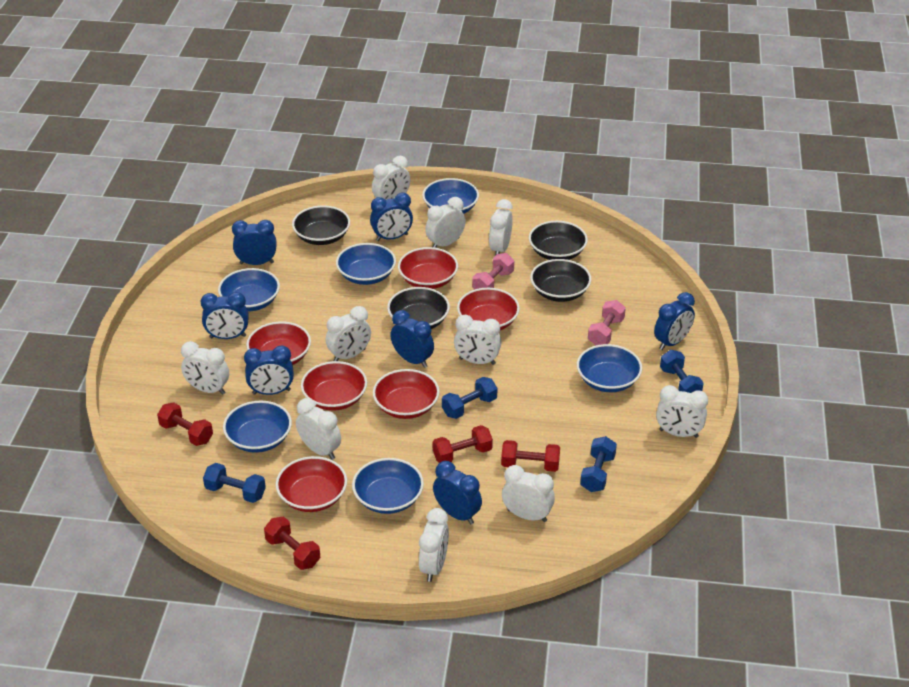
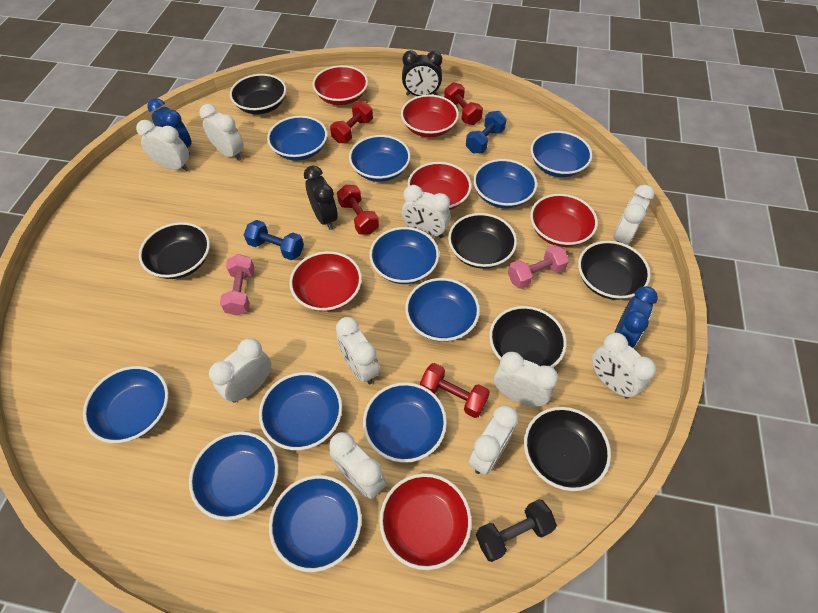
black bowl: [292,205,350,245] [387,287,450,329] [529,221,588,260] [530,259,591,302] = 4 -> [139,222,210,279] [230,74,286,114] [448,213,517,269] [489,306,567,368] [524,407,611,491] [578,241,651,300] = 6
black clock: none = 0 -> [304,165,338,230] [402,50,442,96] = 2
black dumbbell: none = 0 -> [476,499,557,562] = 1
blue bowl: [218,268,280,312] [223,401,292,453] [336,243,396,285] [352,458,424,514] [422,178,479,214] [577,344,642,392] = 6 -> [83,366,168,443] [189,431,278,520] [259,372,342,450] [267,116,327,161] [269,475,362,572] [349,135,410,182] [363,382,447,463] [369,227,439,284] [405,278,480,342] [473,159,537,208] [530,131,592,177] = 11
blue clock: [201,292,249,339] [232,220,277,265] [244,345,294,395] [370,193,413,241] [390,310,434,368] [433,461,482,524] [654,292,695,350] = 7 -> [148,98,192,155] [614,286,658,348] = 2
blue dumbbell: [203,463,266,503] [442,377,497,419] [580,436,617,492] [660,350,704,393] = 4 -> [244,220,304,260] [466,111,507,153] = 2

